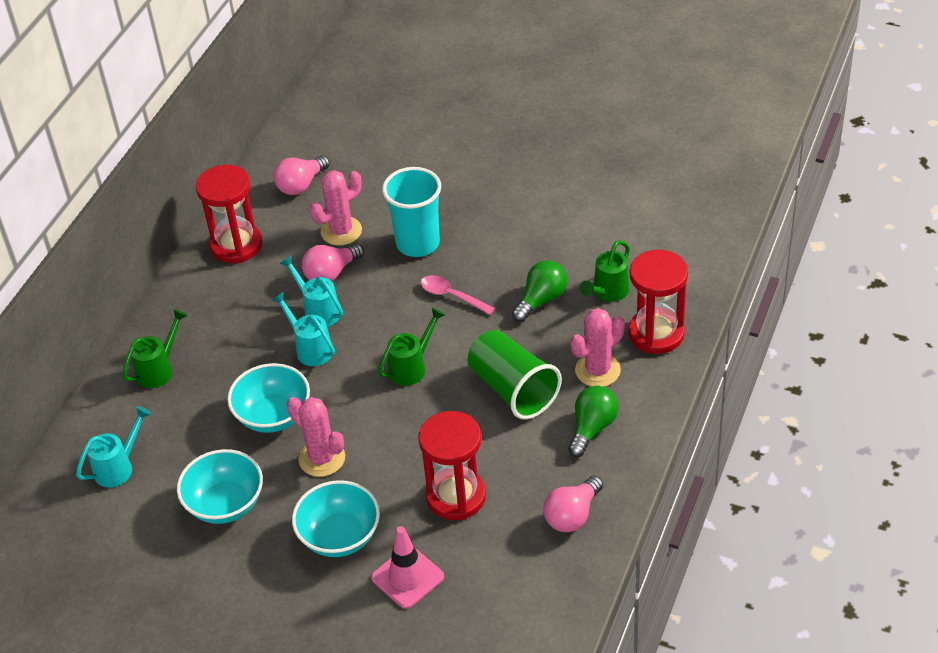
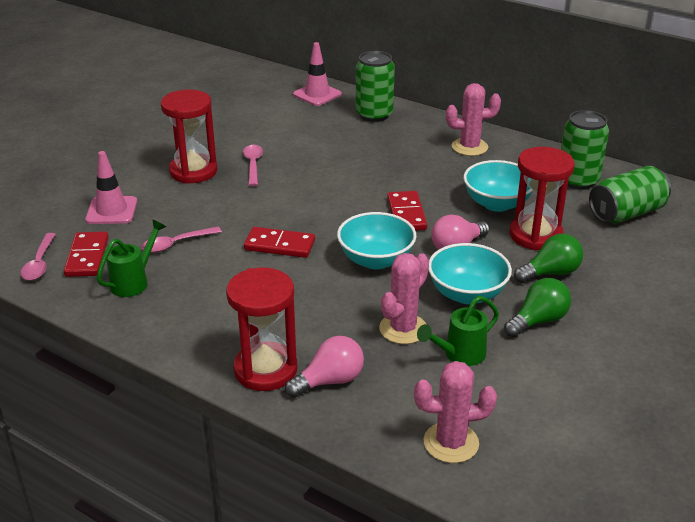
green can: none = 0 -> [356,51,395,122] [561,110,609,189] [589,166,671,224] = 3
green cup: [468,330,562,419] = 1 -> none = 0
green watering can: [122,309,188,388] [378,307,445,386] [580,240,630,302] = 3 -> [97,219,166,297] [417,296,499,366] = 2
pink light bulb: [274,155,330,195] [302,244,364,281] [544,476,603,532] = 3 -> [285,336,364,398] [431,215,489,250] = 2
pink spoon: [420,275,495,315] = 1 -> [21,233,56,280] [142,227,222,253] [243,145,263,186] = 3
pink traffic cone: [371,526,444,609] = 1 -> [85,151,137,224] [293,42,342,106] = 2
red domino: none = 0 -> [64,232,109,277] [244,227,315,258] [387,191,427,231] = 3
turquoise cup: [382,167,441,257] = 1 -> none = 0
turquoise watering can: [76,406,151,488] [272,292,335,366] [279,255,343,327] = 3 -> none = 0

